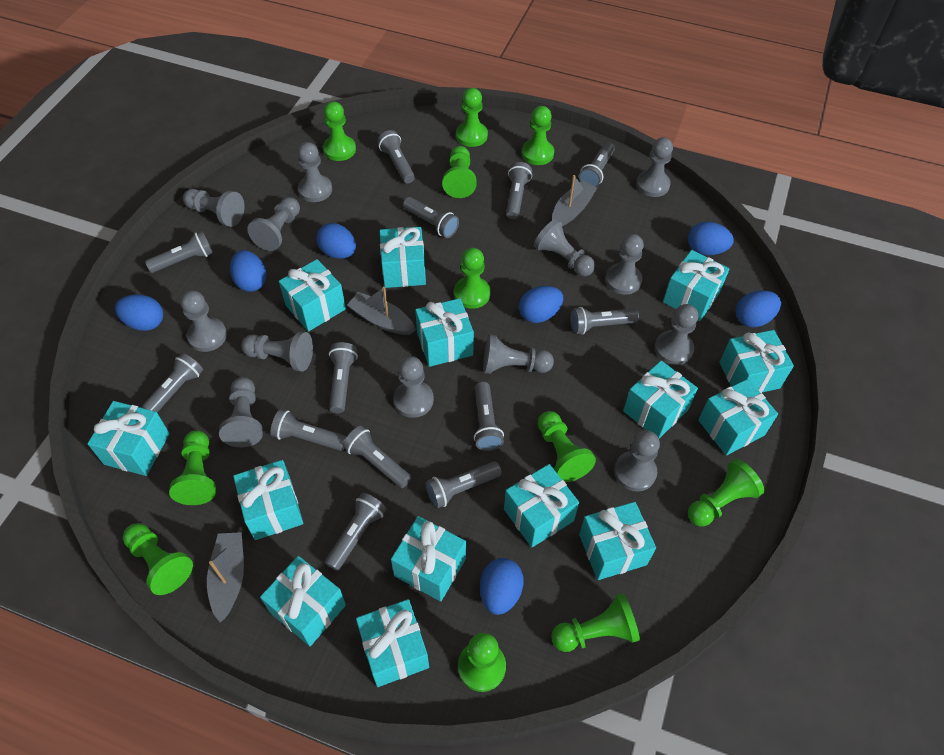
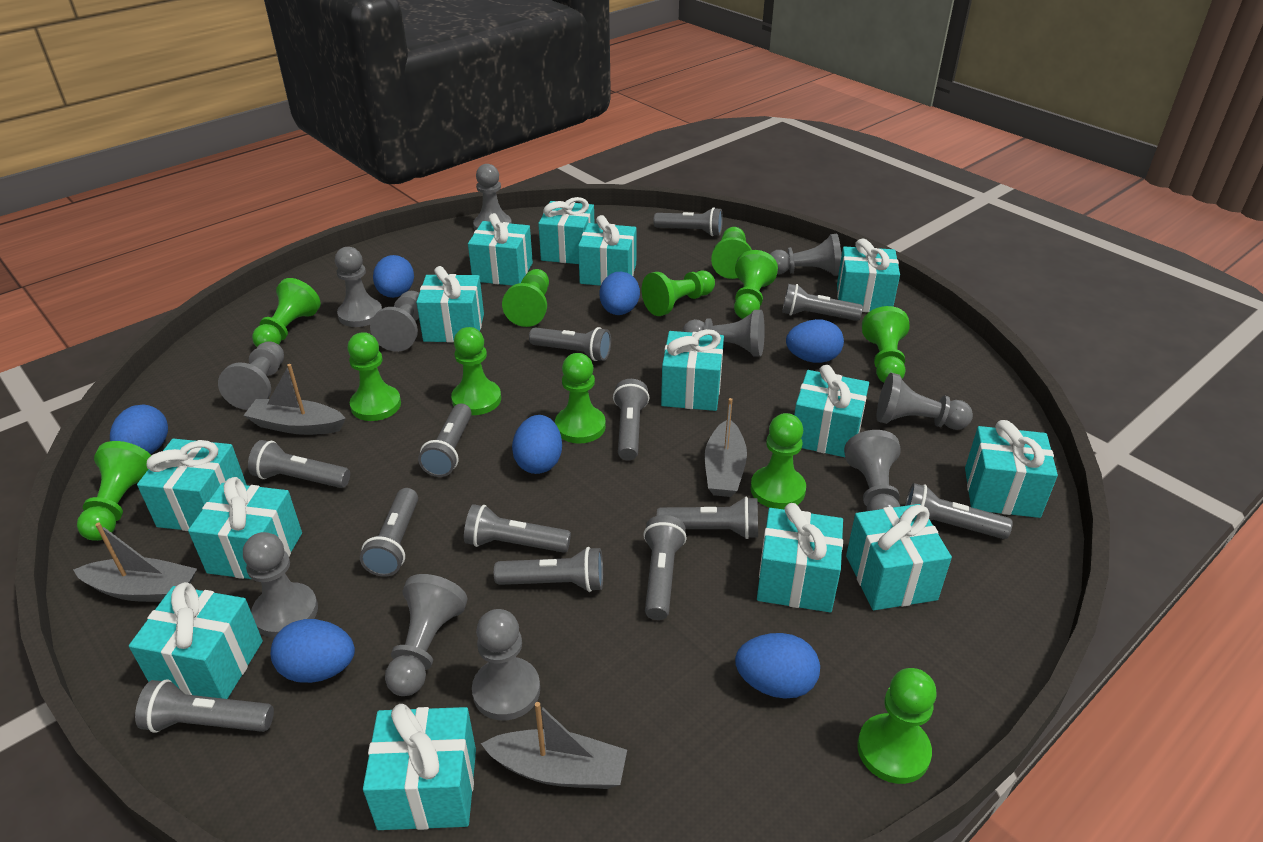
green pawn: [123,523,193,595] [169,430,216,505] [323,102,356,161] [442,146,476,198] [454,248,491,309] [456,88,488,147] [458,633,506,692] [522,106,554,165] [538,411,596,482] [551,593,640,652] [688,459,764,526] = 11 -> [77,441,152,541] [252,278,321,347] [347,332,401,421] [451,327,501,415] [502,269,549,327] [555,353,606,444] [642,270,715,316] [711,227,752,279] [734,250,778,319] [751,413,806,509] [857,668,937,784] [862,306,910,383] = 12
grey boat: [207,532,244,623] [347,286,416,335] [552,175,597,226] = 3 -> [73,522,197,602] [243,364,346,435] [481,702,627,789] [705,398,747,497] = 4
grey pawn: [180,290,227,352] [183,189,245,227] [219,377,263,447] [241,332,313,371] [247,197,300,251] [297,142,332,202] [393,356,434,418] [483,334,554,374] [534,219,595,276] [605,234,644,295] [614,430,660,491] [636,137,673,197] [655,304,698,365] = 13 -> [218,341,284,410] [243,532,318,638] [335,247,382,327] [370,291,419,352] [385,574,468,696] [472,609,540,720] [473,164,512,230] [682,310,765,356] [770,234,841,276] [844,430,901,511] [877,373,973,430] = 11

